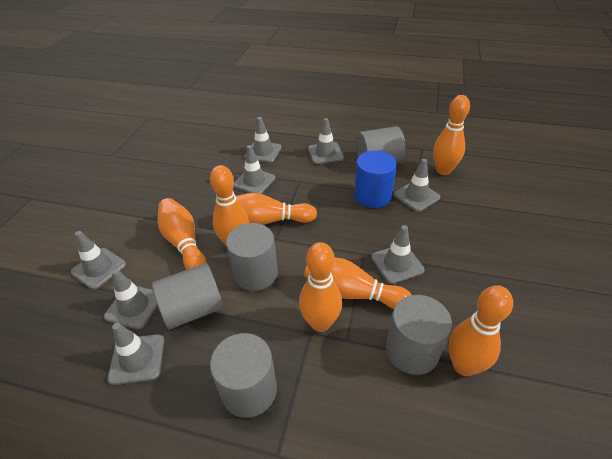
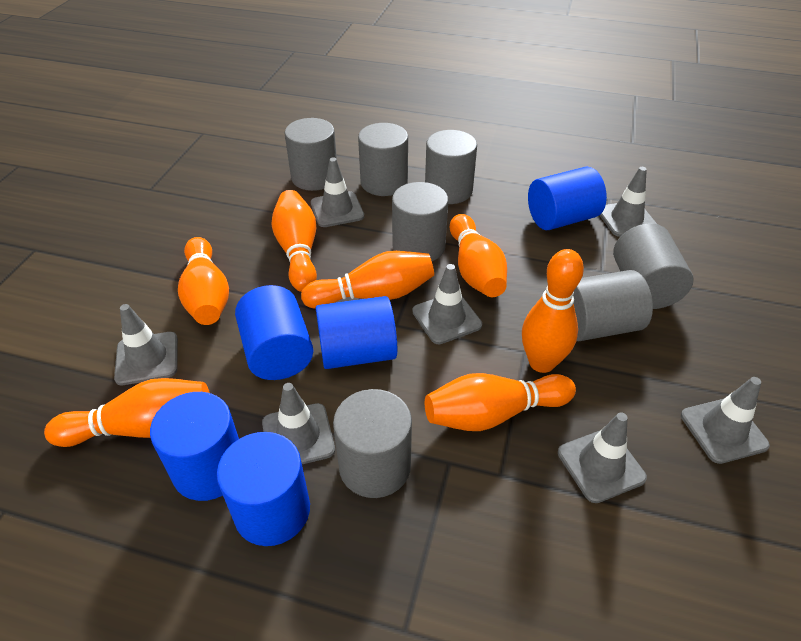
blue cylinder: [354,151,397,208] = 1 -> [150,392,239,501] [217,432,310,546] [235,285,313,380] [316,296,397,369] [528,166,607,230] = 5
grey cylinder: [152,263,223,329] [210,333,277,418] [226,223,278,291] [356,126,405,162] [386,295,452,375] = 5 -> [285,118,337,191] [333,389,412,498] [358,123,408,196] [392,182,448,261] [425,130,477,204] [573,270,653,341] [613,223,694,309] = 7
grey traffic cone: [71,231,126,290] [104,269,158,329] [108,323,164,385] [233,145,276,194] [245,117,282,163] [308,118,344,164] [371,225,425,284] [394,159,440,212] = 8 -> [114,304,178,385] [262,383,335,464] [311,158,364,227] [412,264,482,344] [558,412,647,503] [599,167,657,237] [681,377,770,464] = 7

